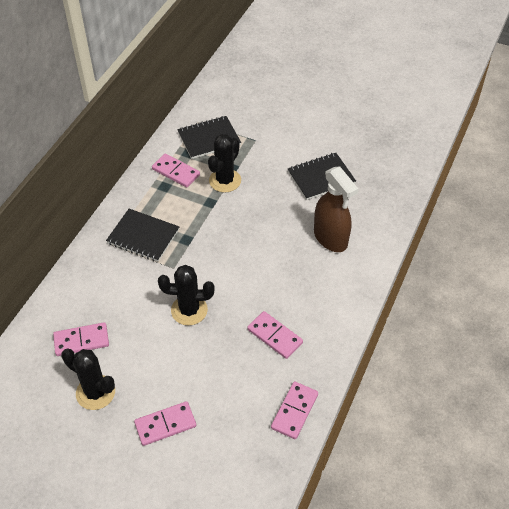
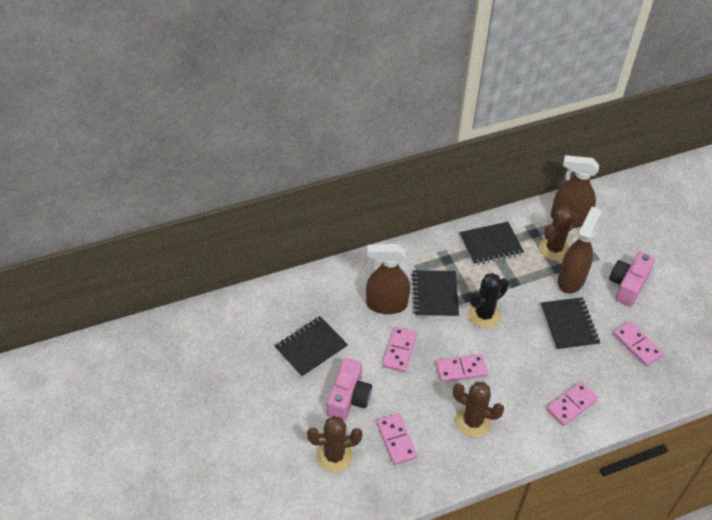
black cactus: [61,349,115,410] [158,265,214,326] [208,134,241,193] = 3 -> [468,273,509,328] = 1
black notebook: [106,209,179,262] [177,116,241,159] [288,153,356,200] = 3 -> [275,316,348,378] [412,270,459,317] [459,222,524,265] [541,297,600,351] = 4
brown cactus: none = 0 -> [307,416,362,472] [453,382,504,437] [539,206,578,261] = 3
brown spray bottle: [314,166,358,252] = 1 -> [366,244,410,314] [551,155,599,228] [558,207,601,294] = 3
pink camera: none = 0 -> [327,358,372,421] [609,252,655,307] = 2

